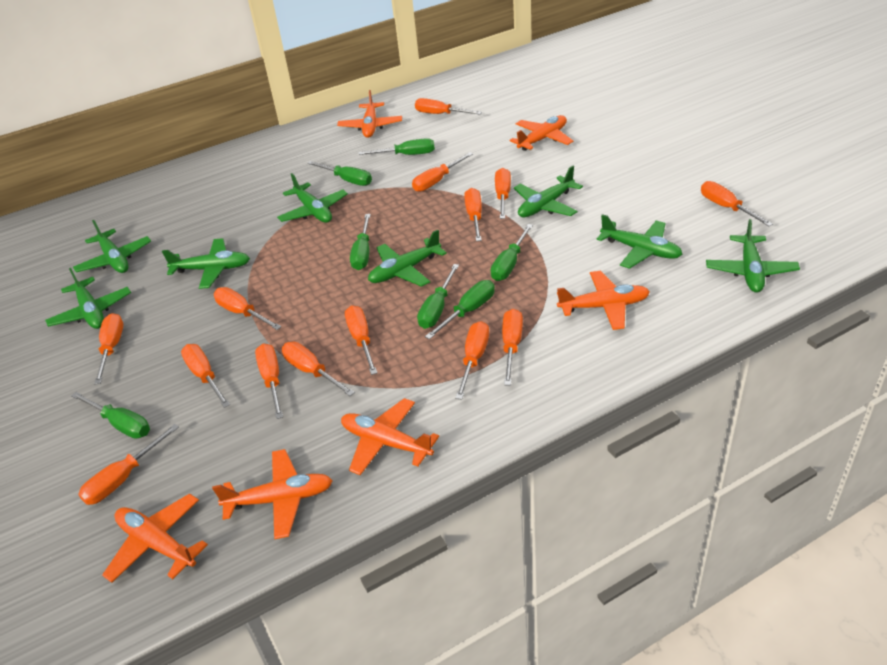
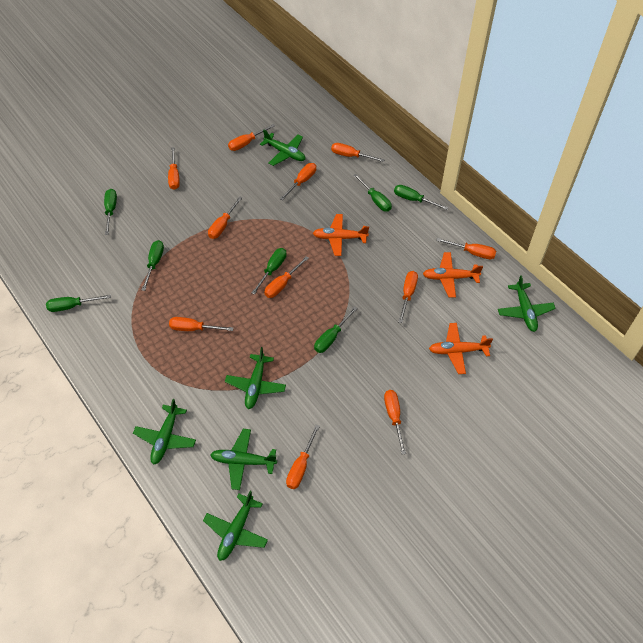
green plane: [45,268,131,329] [73,220,151,273] [162,238,250,289] [277,173,348,223] [368,229,447,287] [514,166,583,217] [596,214,682,269] [706,219,800,293] = 8 -> [133,399,196,465] [203,491,268,561] [210,429,277,490] [225,347,286,409] [260,130,305,166] [498,275,556,332] = 6
orange plane: [102,493,208,583] [212,449,333,539] [337,90,402,138] [341,398,439,475] [509,115,573,151] [557,271,650,330] = 6 -> [313,214,369,256] [423,252,483,297] [429,323,493,374] = 3
orange screwdriver: [78,424,179,505] [94,313,123,384] [181,344,230,408] [214,287,282,330] [255,344,283,419] [282,342,355,396] [345,305,378,375] [412,152,473,192] [415,98,482,114] [455,321,489,400] [464,188,482,241] [495,168,511,219] [502,309,523,386] [701,181,773,226] = 14 -> [168,147,180,190] [169,317,233,331] [208,196,242,239] [228,124,275,151] [264,256,309,298] [280,163,316,200] [286,425,320,489] [331,143,385,162] [384,390,406,455] [398,271,418,323] [436,238,496,259] = 11

